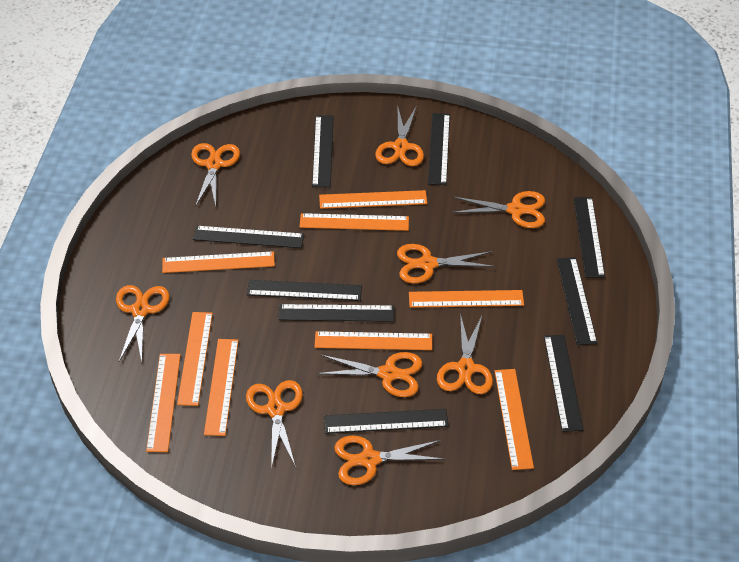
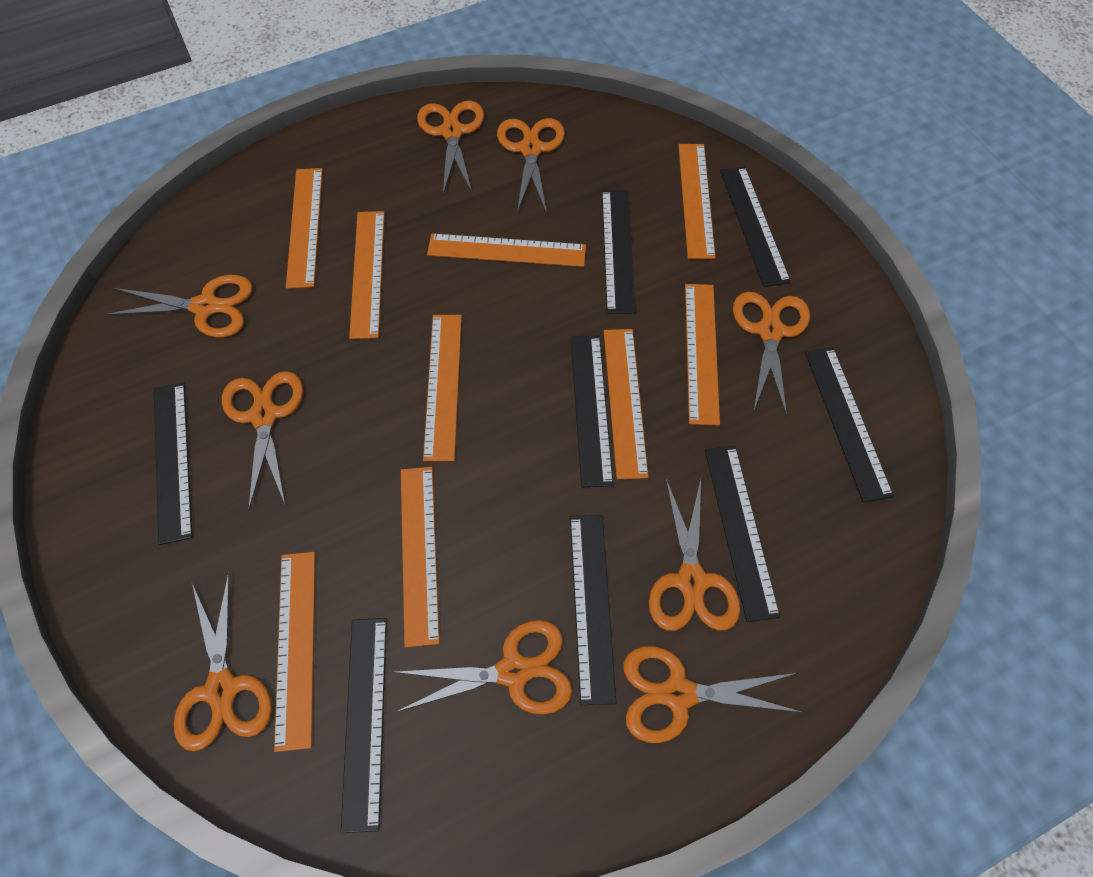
black ruler: [193,226,304,248] [247,280,362,301] [278,304,394,322] [312,116,334,187] [324,409,448,434] [428,113,450,185] [544,335,584,432] [556,257,597,345] [573,197,605,278] = 9 -> [154,382,193,545] [341,618,387,833] [570,515,616,705] [571,336,613,488] [602,190,636,313] [705,446,780,622] [720,166,791,287] [805,347,894,503] = 8

